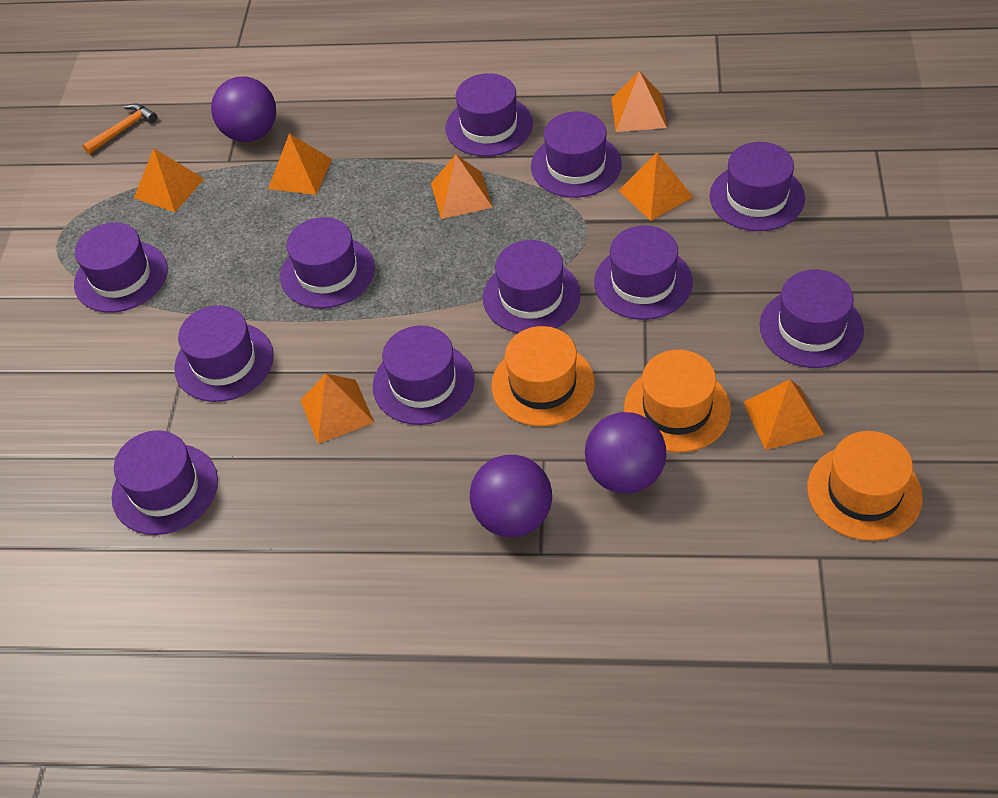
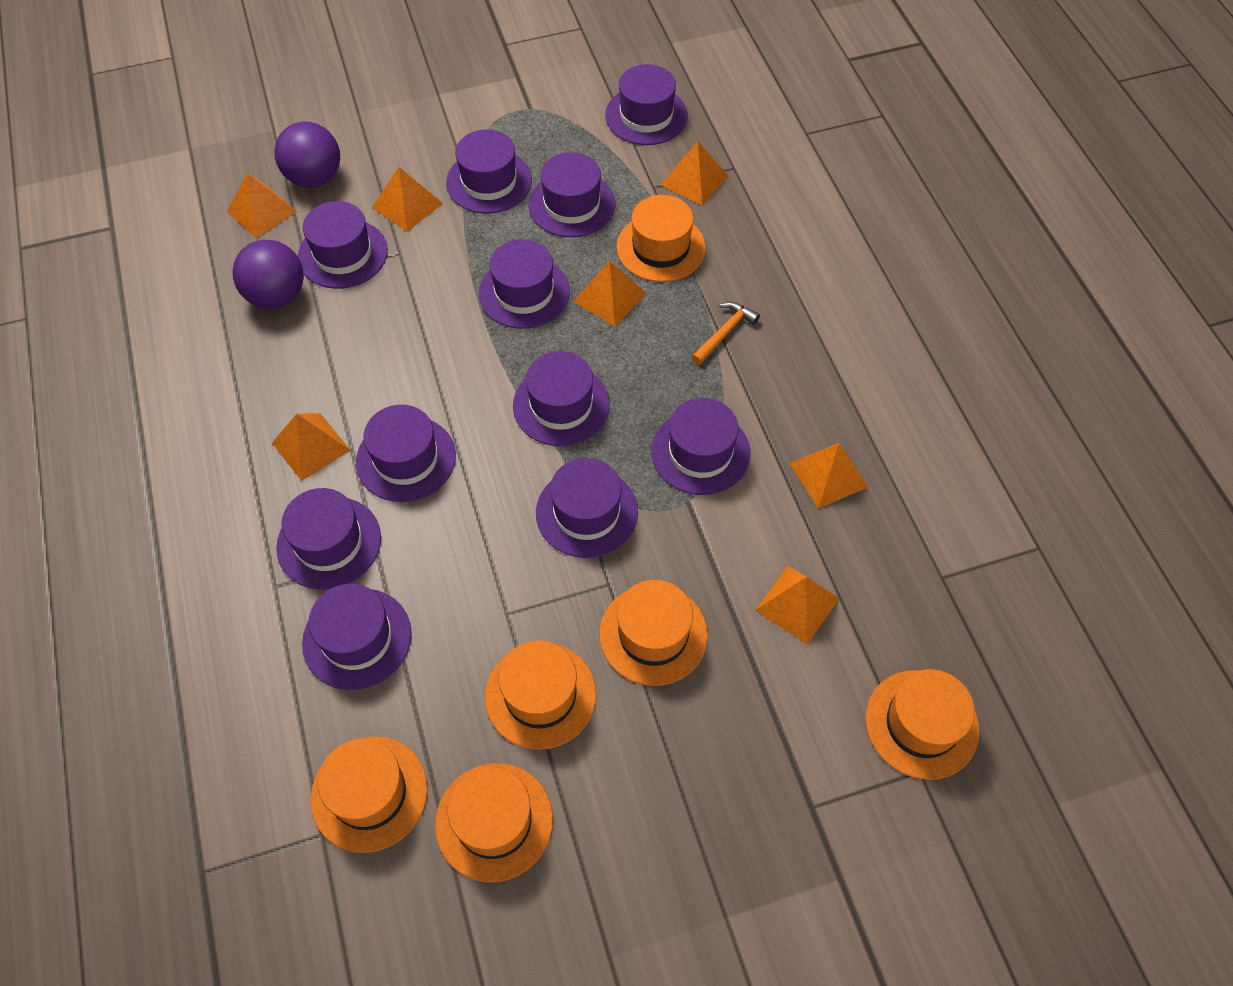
orange hat: [491,326,595,426] [624,350,731,452] [807,431,923,541] = 3 -> [311,736,428,853] [435,763,553,882] [485,640,596,750] [599,580,708,686] [617,195,706,282] [865,669,979,780] = 6
purple ball: [211,77,276,142] [470,455,552,537] [585,412,667,494] = 3 -> [232,240,304,309] [274,121,340,188] = 2

